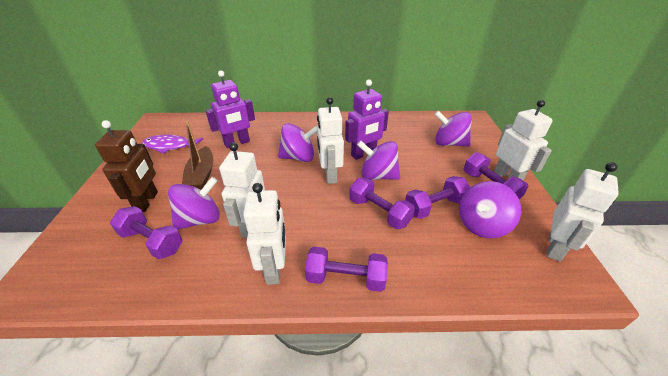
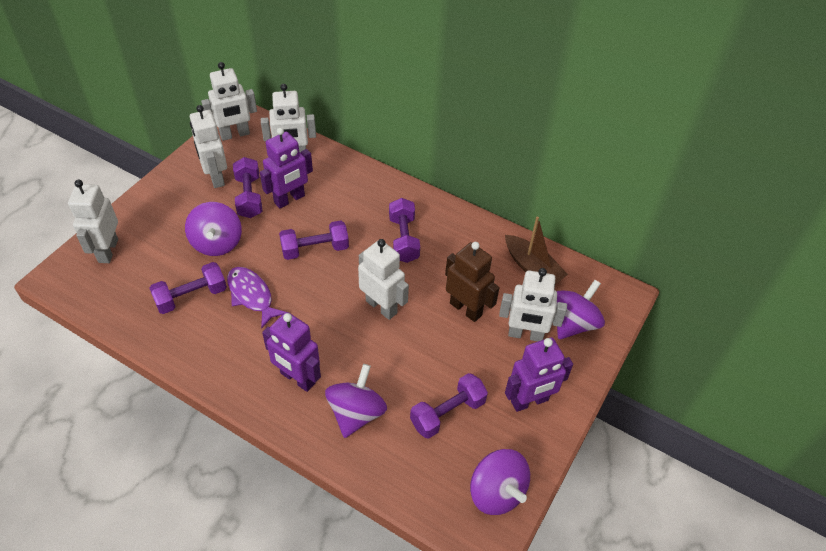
purple robot: [205,71,255,149] [345,79,389,160] = 2 -> [260,128,313,209] [262,312,321,392] [505,338,573,412] = 3
purple spinning top: [168,177,220,230] [278,123,317,162] [357,141,400,180] [434,111,472,147] [459,181,521,238] = 5 -> [185,202,242,256] [325,364,387,438] [470,449,530,515] [556,280,605,339] = 4
white robot: [219,142,265,238] [243,183,286,285] [317,97,344,184] [494,100,553,181] [547,162,619,262] = 5 -> [68,180,118,263] [190,105,227,188] [201,62,257,141] [261,84,316,153] [358,239,409,320] [499,268,567,341] = 6

